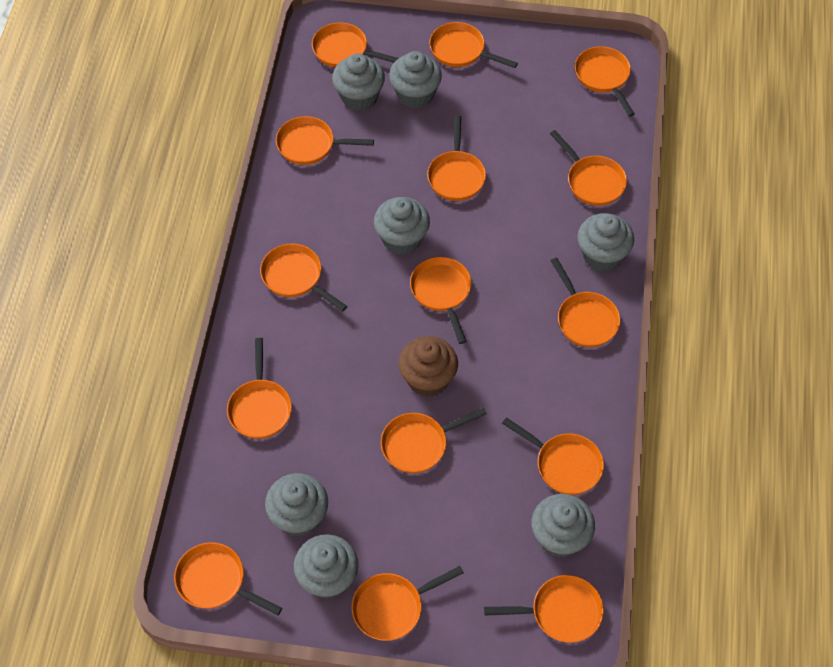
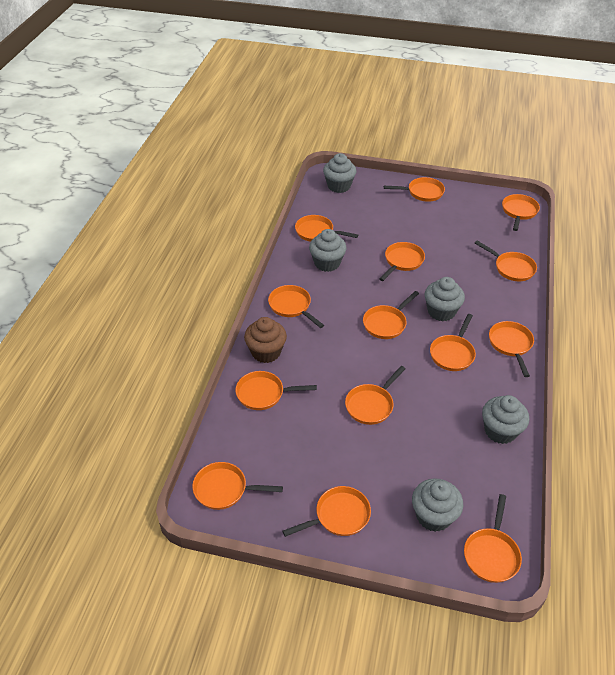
grey cupcake: [265,473,328,537] [294,534,358,599] [332,53,385,111] [374,197,430,255] [389,51,442,109] [531,494,595,558] [578,213,634,272] = 7 -> [309,229,347,272] [323,153,356,193] [412,478,463,532] [425,277,465,321] [482,395,529,444] = 5
orange pan: [174,542,282,615] [227,338,292,439] [260,244,347,311] [276,116,374,165] [312,22,399,67] [352,566,464,641] [381,408,487,473] [410,257,472,344] [427,116,486,201] [429,22,518,68] [484,575,604,643] [502,417,604,495] [550,130,627,206] [551,258,621,347] [575,46,635,117] = 15 -> [192,462,283,510] [235,371,317,410] [268,285,324,328] [282,486,371,537] [295,215,358,242] [345,366,406,425] [363,291,419,339] [379,242,425,281] [384,177,445,202] [430,314,476,371] [464,494,522,583] [475,241,537,281] [489,321,534,377] [502,194,540,231] = 14

